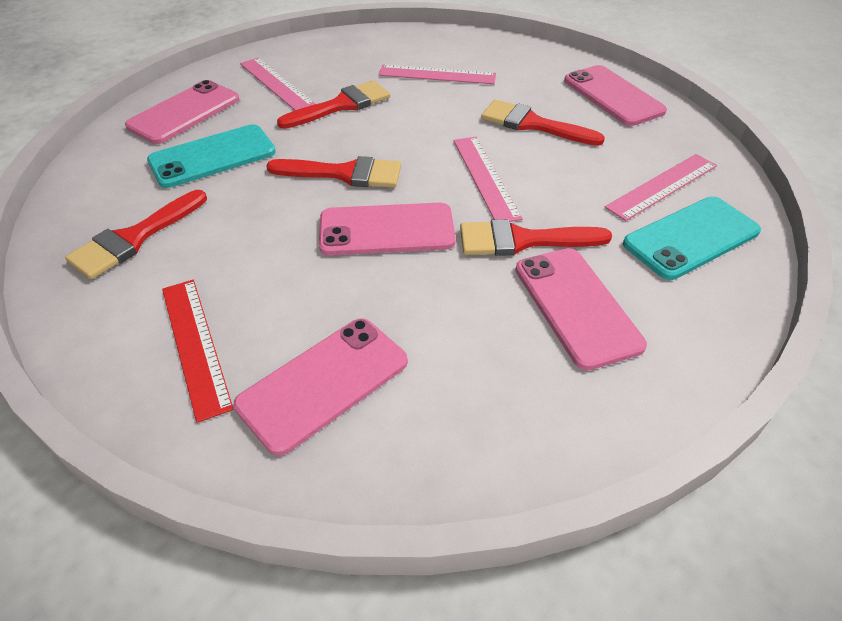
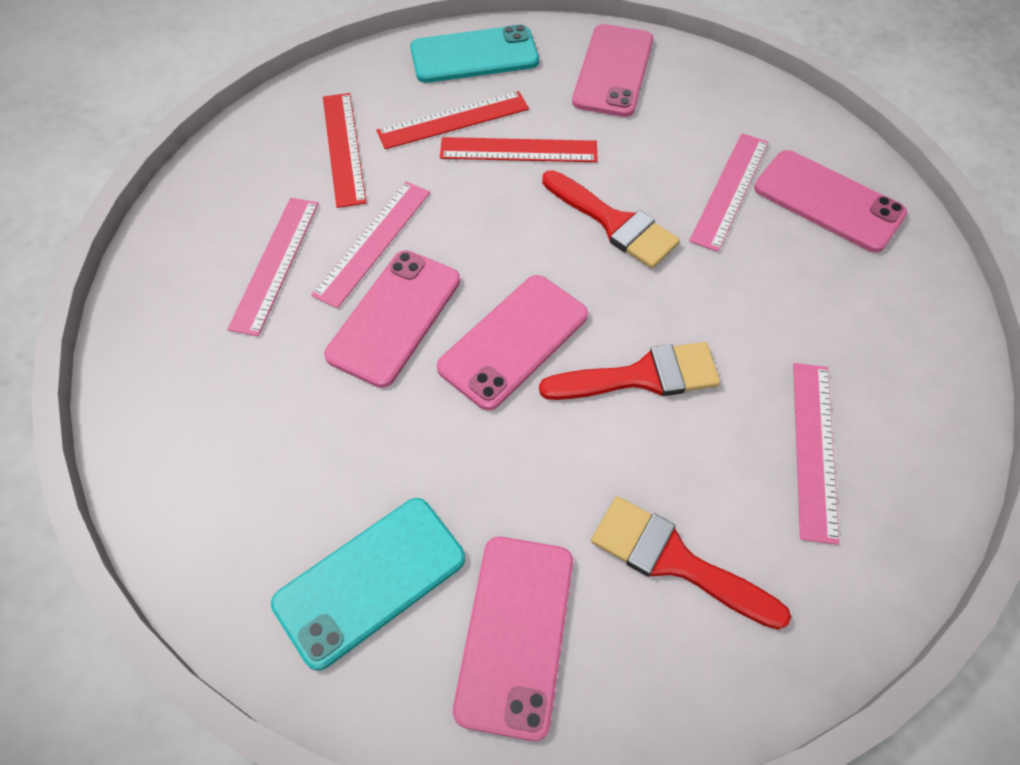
red brush: [65,190,207,279] [266,156,401,188] [277,80,390,129] [460,219,612,256] [481,100,605,146] = 5 -> [539,342,720,400] [542,170,680,268] [591,496,791,630] = 3
red ruler: [162,280,234,423] = 1 -> [323,93,367,208] [377,91,529,149] [440,137,598,162] = 3

